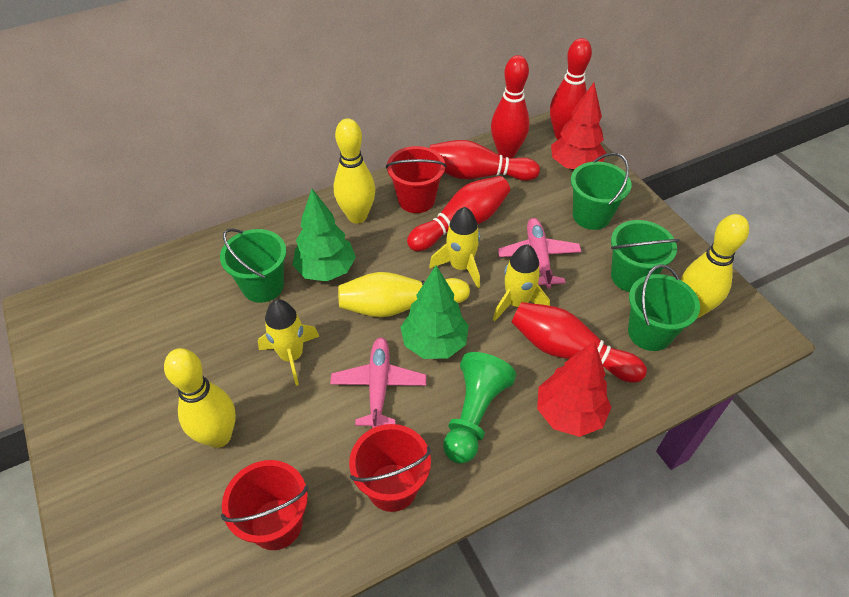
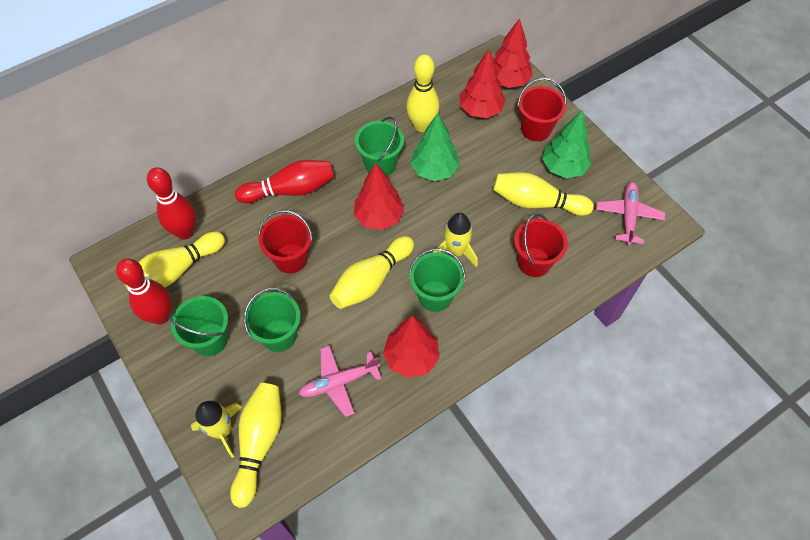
green pawn: [443,352,516,464] = 1 -> none = 0
red bowling pin: [407,176,510,251] [430,140,540,181] [491,55,529,158] [512,302,647,382] [550,38,592,139] = 5 -> [116,258,172,325] [147,167,196,240] [235,160,334,203] = 3
red tree: [537,341,612,437] [551,83,606,170] = 2 -> [354,163,404,230] [383,316,439,378] [460,50,506,118] [493,18,533,88] = 4
yellow bowling pin: [164,348,236,448] [334,119,375,223] [338,272,470,317] [681,214,749,318] = 4 -> [125,232,225,291] [230,383,282,508] [330,236,414,309] [406,54,439,132] [493,172,594,216] = 5
yellow rocket: [258,299,320,386] [429,207,480,288] [493,244,550,321] = 3 -> [191,401,242,458] [433,213,478,267] = 2

